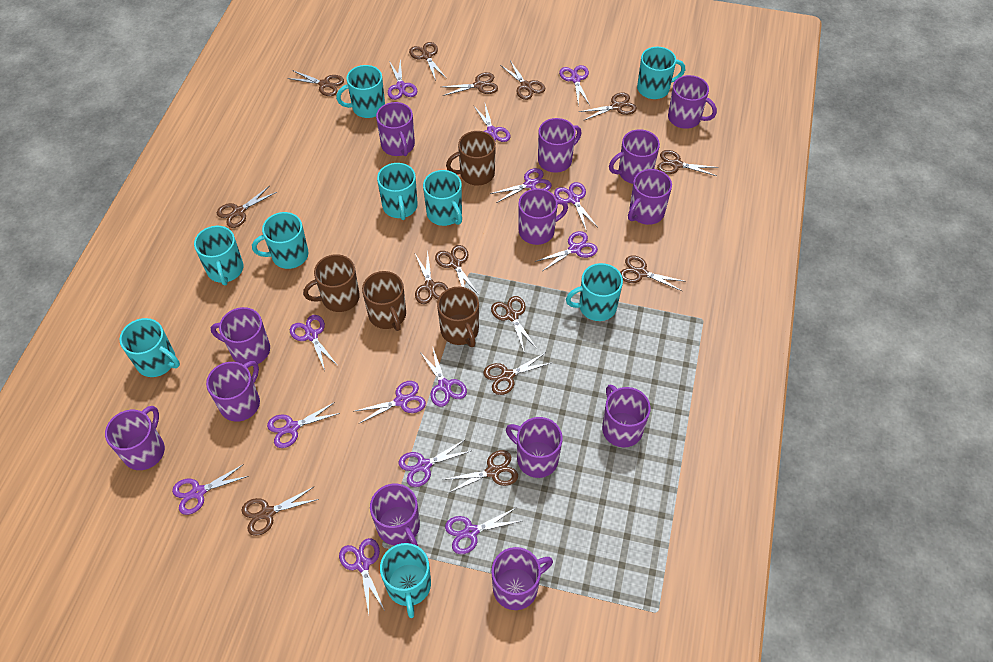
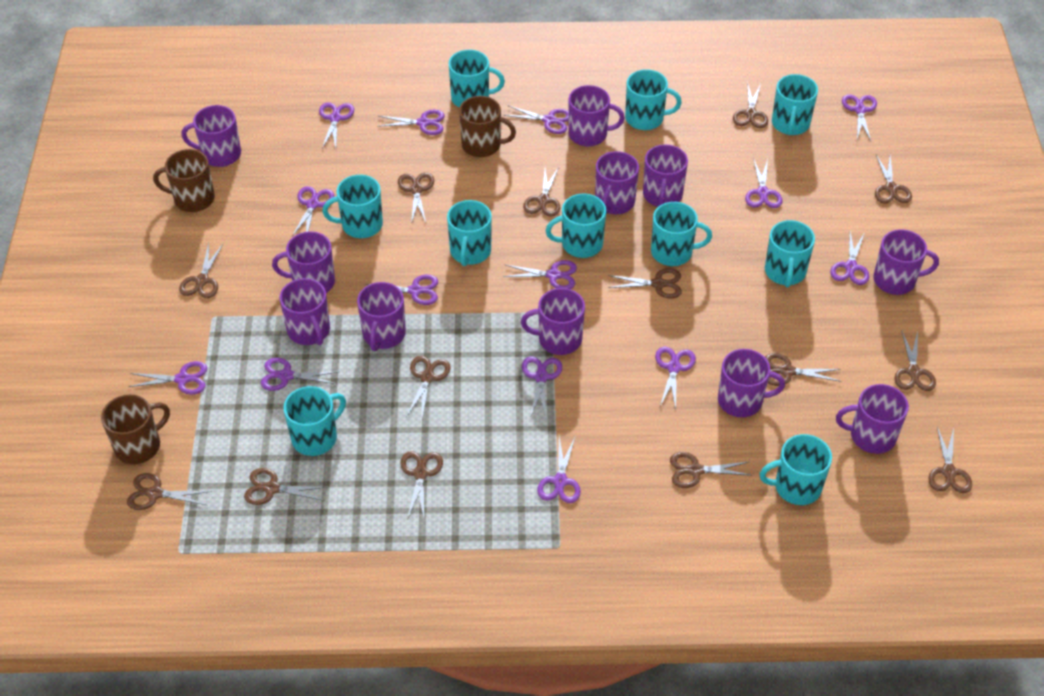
brown mug: [303,254,360,312] [362,271,406,331] [437,287,479,347] [446,131,496,185] = 4 -> [101,394,170,464] [153,149,215,212] [459,96,516,157] = 3
purple mug: [105,406,165,470] [206,361,260,422] [211,307,270,365] [370,484,420,546] [376,102,415,156] [491,547,553,610] [506,417,563,478] [518,188,568,245] [538,118,581,173] [602,385,651,447] [609,129,660,184] [628,169,672,225] [668,75,717,129] = 13 -> [181,105,241,167] [272,231,335,293] [280,278,330,345] [357,282,406,352] [521,288,585,355] [568,85,625,146] [595,151,639,214] [643,144,688,207] [718,349,785,417] [836,384,909,454] [873,229,939,295] = 11
turquoise mug: [120,318,180,377] [194,226,243,285] [252,212,309,269] [336,65,385,118] [377,163,418,220] [380,543,431,618] [423,170,462,226] [566,263,623,321] [637,47,685,99] = 9 -> [284,386,346,456] [322,175,383,238] [447,200,492,266] [449,50,505,108] [545,193,606,258] [625,69,682,130] [651,202,712,266] [760,434,832,505] [765,220,815,288] [772,74,818,135] = 10

